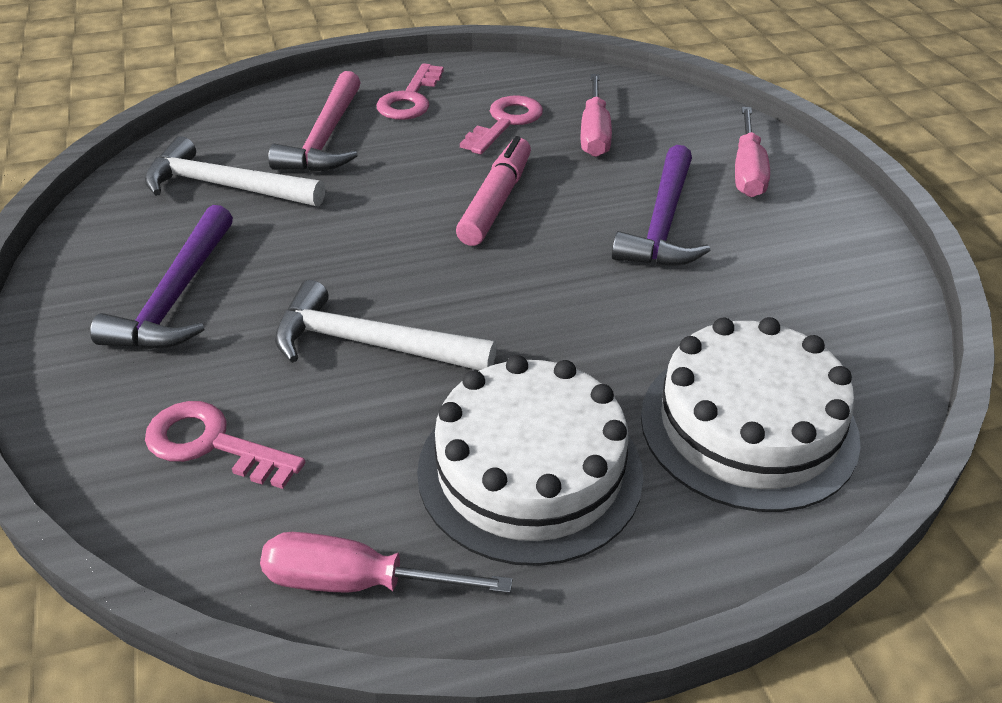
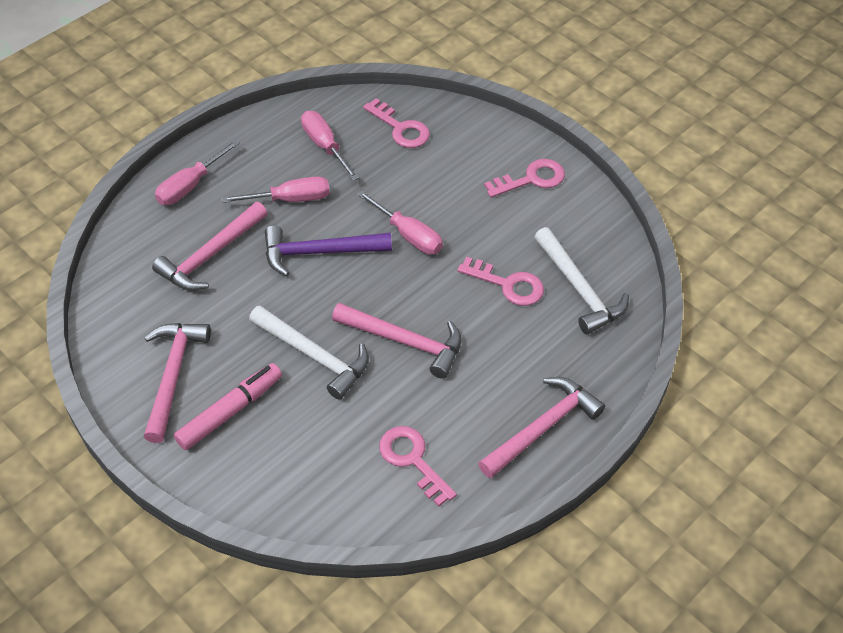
pink hammer: [268,71,361,172] = 1 -> [144,323,211,443] [152,202,268,291] [332,303,462,379] [478,377,605,479] = 4
pink key: [145,401,305,489] [377,63,444,120] [460,95,543,155] = 3 -> [363,98,430,148] [379,426,457,507] [457,257,544,306] [484,159,565,198] = 4
pink screwdriver: [260,532,513,593] [581,74,612,157] [735,107,770,197] = 3 -> [155,140,240,205] [221,176,330,203] [301,111,359,181] [357,190,443,254] = 4
purple hammer: [90,205,233,349] [612,145,710,266] = 2 -> [265,226,392,276] = 1
white cake: [417,355,643,566] [641,317,861,512] = 2 -> none = 0

